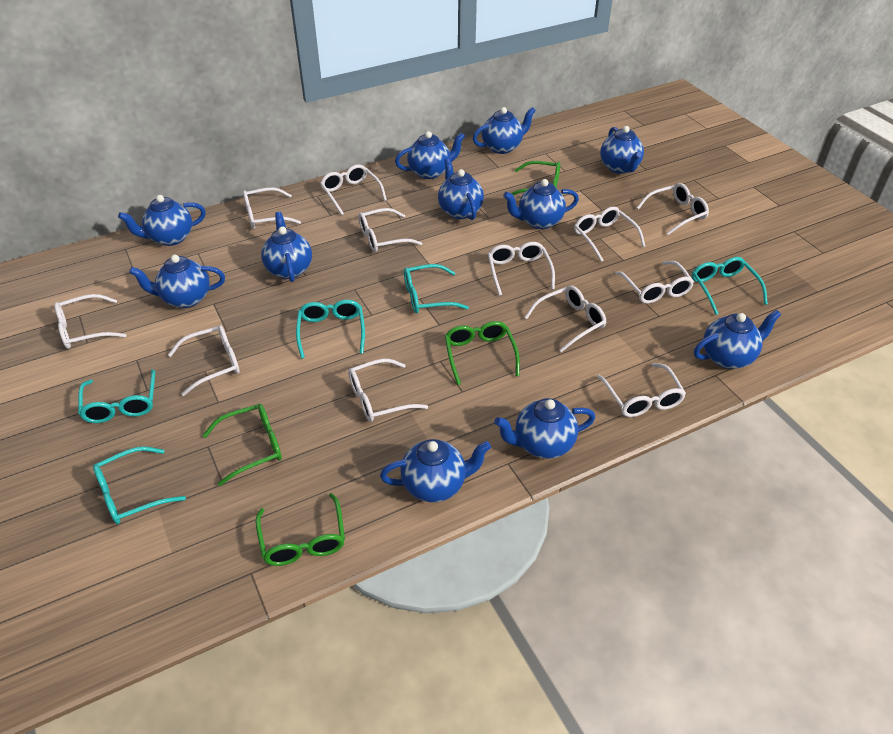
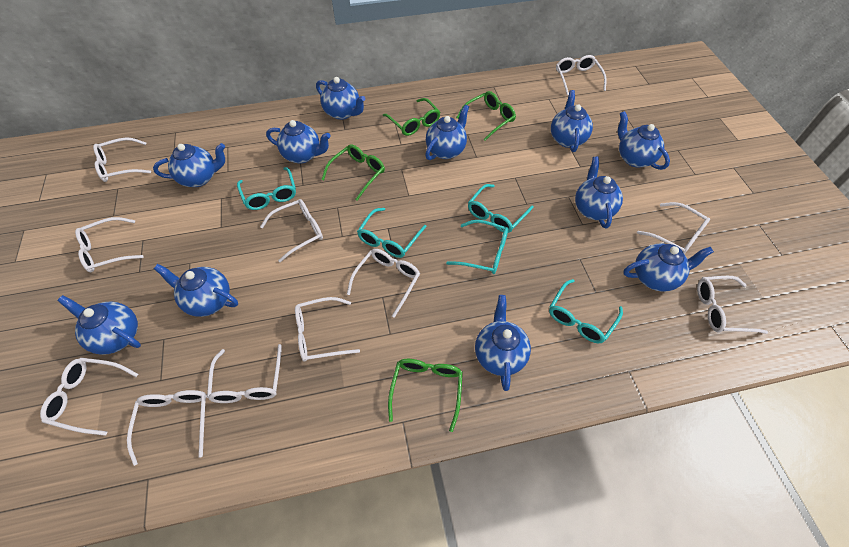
white glasses: [54,294,126,349] [168,325,240,396] [243,187,301,229] [320,164,387,215] [348,359,428,422] [358,208,422,252] [488,242,555,296] [524,285,606,352] [574,207,645,262] [597,363,686,417] [615,261,694,304] [637,183,709,235] = 12 -> [40,358,138,436] [75,217,144,272] [93,137,151,182] [127,390,207,466] [207,344,282,403] [260,199,323,262] [295,297,360,362] [347,249,420,318] [556,55,607,95] [637,202,710,254] [697,276,768,334] = 11

